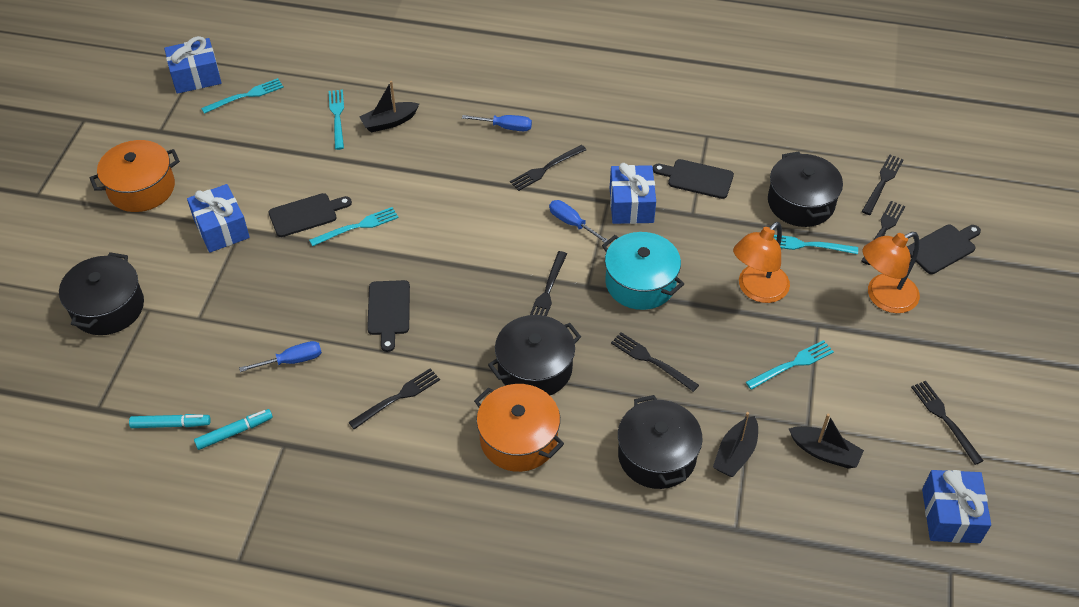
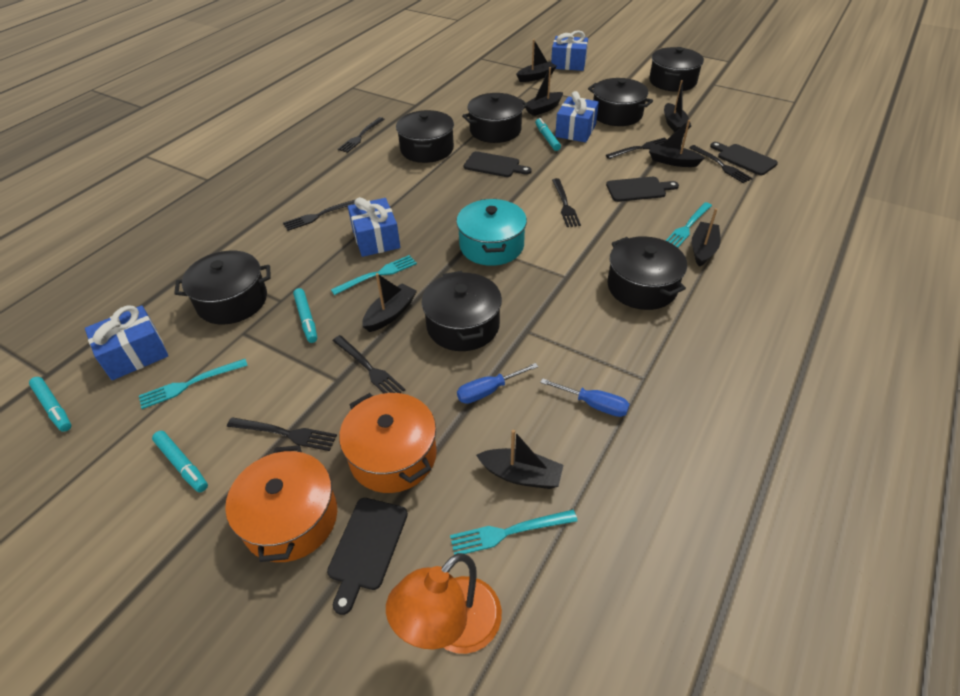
black boat: [359,81,419,132] [713,412,758,477] [789,414,864,468] = 3 -> [362,273,417,332] [476,430,564,489] [516,39,557,82] [525,67,563,116] [649,120,705,167] [664,80,691,133] [692,208,721,267] = 7
black pot: [59,252,144,335] [488,315,581,395] [618,395,702,489] [768,152,843,227] = 4 -> [174,250,271,325] [396,110,454,163] [422,271,502,351] [462,93,528,143] [588,78,653,126] [607,236,687,310] [649,47,704,92] = 7
blue screwdriver: [239,341,322,372] [462,115,532,131] [549,200,608,243] = 3 -> [457,363,538,404] [540,378,630,417] = 2
orange lamp: [733,222,790,303] [862,232,920,313] = 2 -> [386,553,502,654] = 1
turquoise fork: [201,78,284,114] [309,207,399,246] [329,90,344,150] [746,340,834,390] [774,235,858,254] = 5 -> [139,359,248,409] [331,255,417,295] [450,510,578,555] [665,202,712,248] = 4
turquoise marker: [129,414,211,428] [194,409,273,450] = 2 -> [29,377,71,432] [152,431,208,492] [293,288,317,343] [535,118,561,151] = 4

